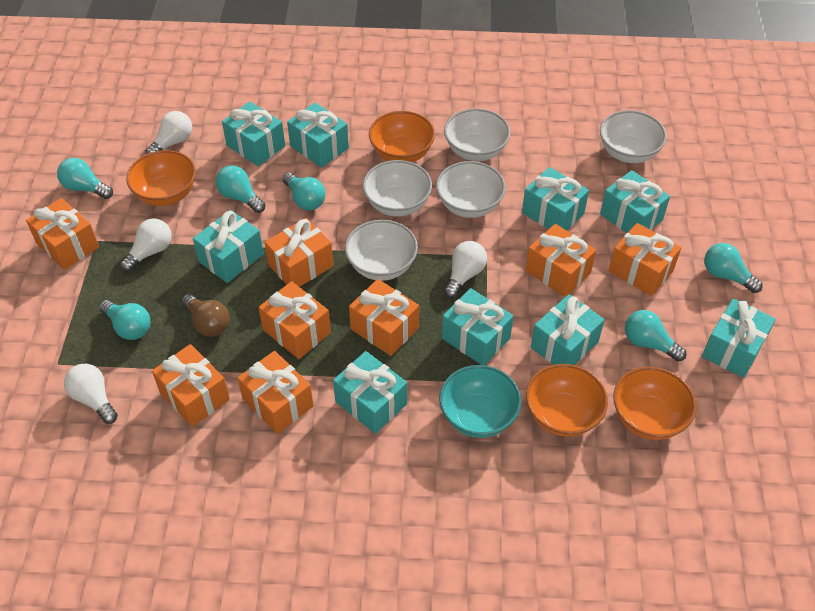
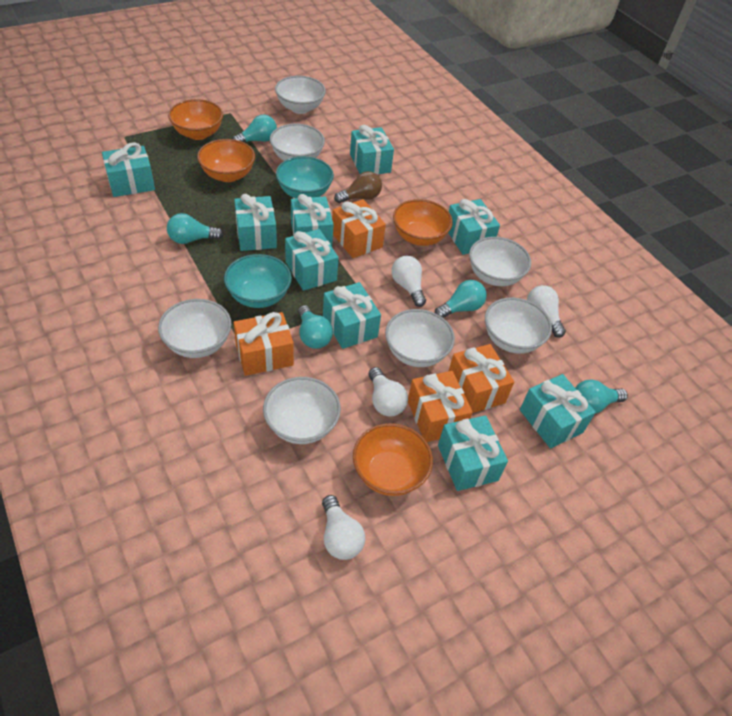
orange gift: [26,198,99,270] [152,344,230,427] [237,351,314,434] [258,281,331,359] [265,218,334,287] [349,279,419,356] [525,224,596,297] [608,223,681,296] = 8 -> [234,312,294,376] [332,199,386,258] [408,371,473,442] [449,344,514,413] = 4
turquoise bowl: [439,365,521,438] = 1 -> [224,254,292,308] [276,156,334,198] = 2
turquoise light bulb: [57,158,113,199] [99,300,150,340] [216,165,265,213] [283,173,326,211] [625,310,686,362] [704,243,763,293] = 6 -> [167,213,223,244] [232,115,277,143] [298,305,333,349] [435,280,487,318] [575,379,628,414] = 5
white bowl: [345,220,418,281] [363,160,432,217] [436,161,506,218] [444,108,511,161] [600,110,667,163] = 5 -> [158,299,232,358] [263,377,341,444] [270,124,325,161] [275,76,326,114] [385,309,455,367] [469,237,531,286] [485,297,552,354] = 7

